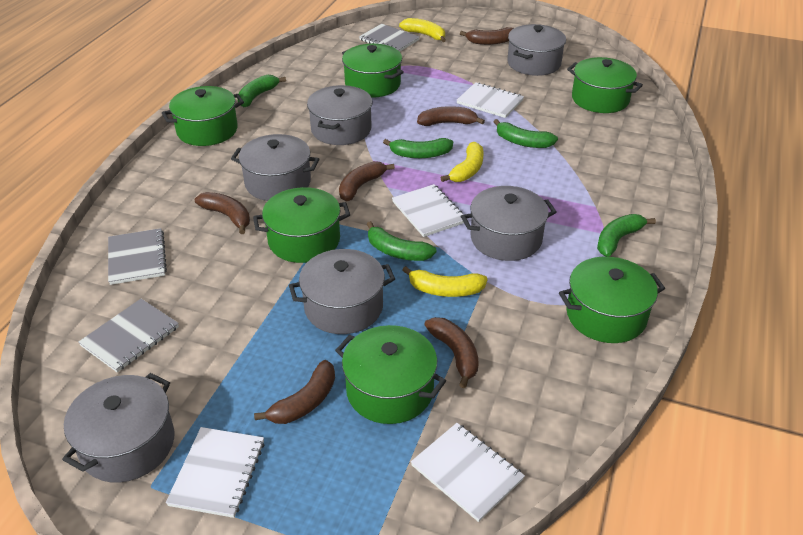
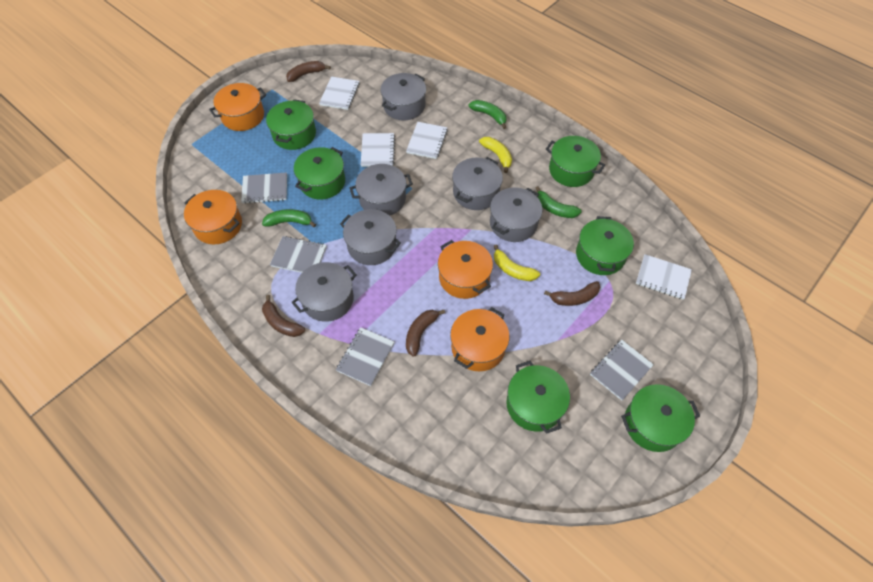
brown banana: [195,192,250,234] [254,360,335,424] [339,161,395,201] [417,106,485,126] [424,317,479,388] [460,27,514,45] = 6 -> [262,295,305,337] [286,61,331,82] [406,310,445,357] [544,281,600,306] = 4
green banana: [238,75,286,107] [367,221,437,261] [383,138,453,158] [494,119,558,148] [597,214,656,257] = 5 -> [262,209,316,227] [469,100,507,129] [536,186,582,218] = 3
grey notebook: [78,299,179,372] [108,228,167,285] [359,24,420,52] = 3 -> [241,172,287,204] [270,236,327,273] [336,327,395,386] [590,339,654,401] = 4
orange pot: none = 0 -> [184,190,242,245] [209,83,266,131] [438,240,493,299] [450,307,510,371] = 4
yellow banana: [399,18,446,42] [402,266,488,297] [440,142,483,182] = 3 -> [479,137,512,173] [494,244,540,281] = 2

